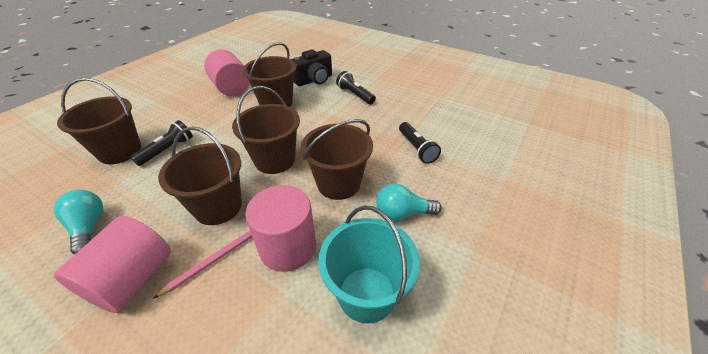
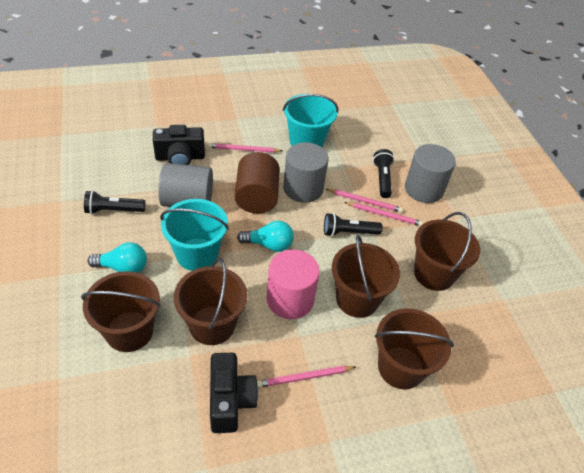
black camera: [291,49,332,86] = 1 -> [153,125,205,165] [210,353,258,433] = 2
brown cylinder: none = 0 -> [235,152,280,213] = 1
grey cylinder: none = 0 -> [158,163,213,207] [283,142,328,203] [405,144,456,203] = 3
pink cylinder: [54,216,171,313] [204,49,250,96] [245,185,316,272] = 3 -> [267,249,320,319] = 1
pink pencil: [153,230,252,299] = 1 -> [208,143,282,153] [257,366,356,388] [326,189,403,213] [344,202,423,226] = 4
turquoise bucket: [318,206,420,323] = 1 -> [160,199,229,271] [283,94,338,147] = 2

